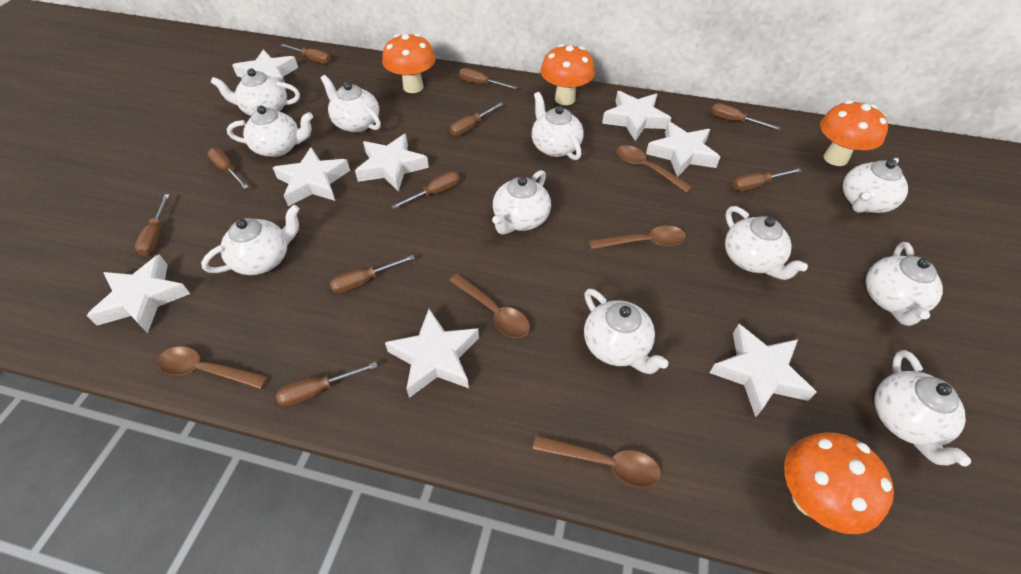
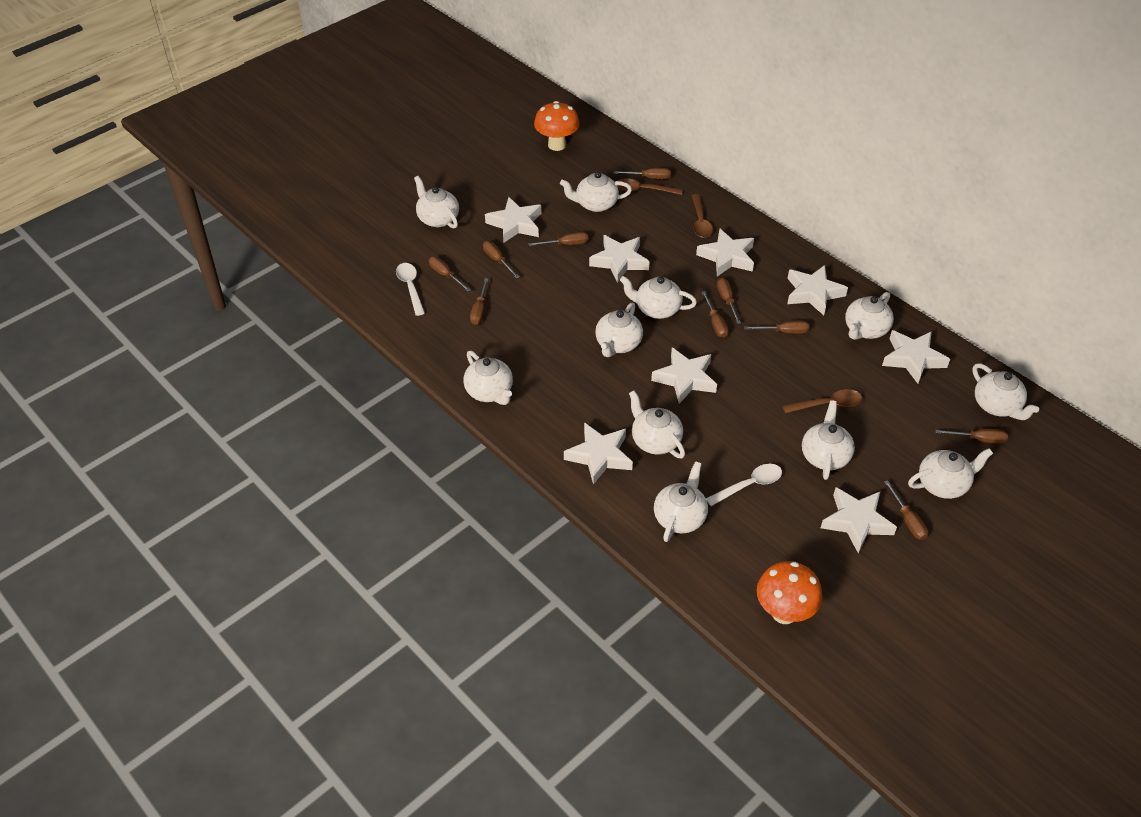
brown spoon: [157,346,268,389] [449,273,530,338] [533,435,661,488] [589,226,686,250] [616,145,693,193] = 5 -> [617,179,683,195] [691,194,713,238] [783,389,862,413] = 3
orange mushroom: [382,34,436,93] [541,44,595,105] [784,432,894,534] [820,100,888,166] = 4 -> [534,101,580,151] [757,561,822,624] = 2
white spoon: none = 0 -> [396,263,425,316] [706,464,782,506] = 2

